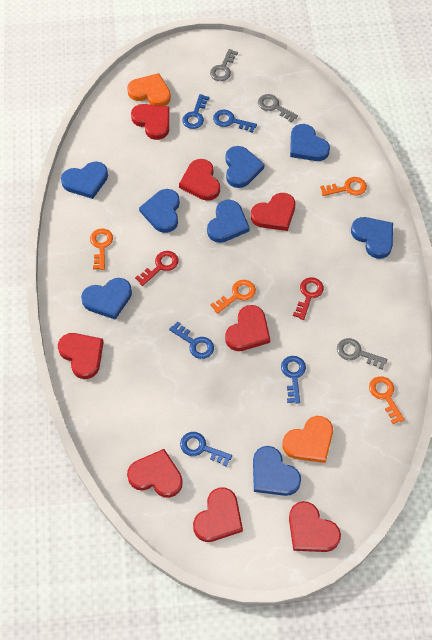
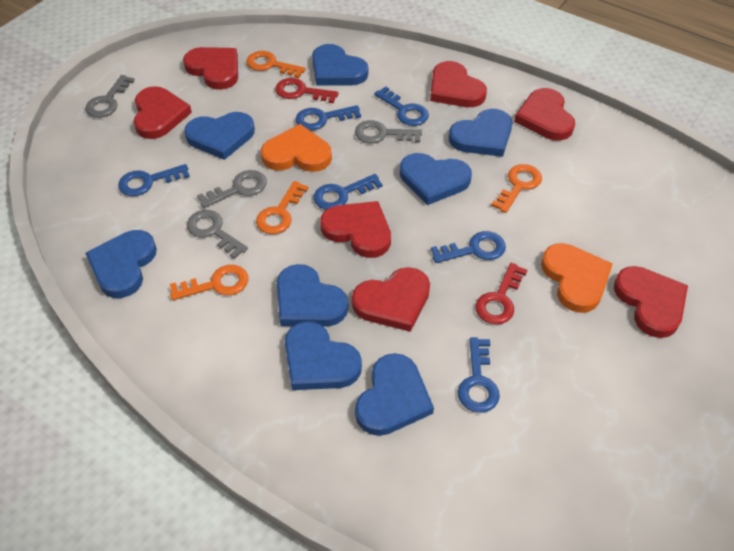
blue key: [169,321,214,359] [180,432,232,467] [182,94,209,129] [213,110,257,133] [281,356,306,404] = 5 -> [118,164,190,196] [296,105,361,130] [314,174,383,210] [374,86,429,126] [431,231,506,263] [458,337,500,413] = 6
grey key: [210,49,238,81] [258,94,298,123] [337,338,387,370] = 3 -> [85,75,135,118] [187,210,248,259] [197,170,267,208] [355,120,422,143] = 4
red heart: [58,333,104,379] [127,449,183,498] [131,104,170,140] [179,159,220,201] [193,487,243,542] [225,305,270,351] [251,193,295,231] [289,501,341,552] = 8 -> [133,86,192,139] [183,47,238,90] [320,201,391,258] [352,267,430,332] [430,61,487,107] [514,88,575,141] [614,266,688,338] = 7

